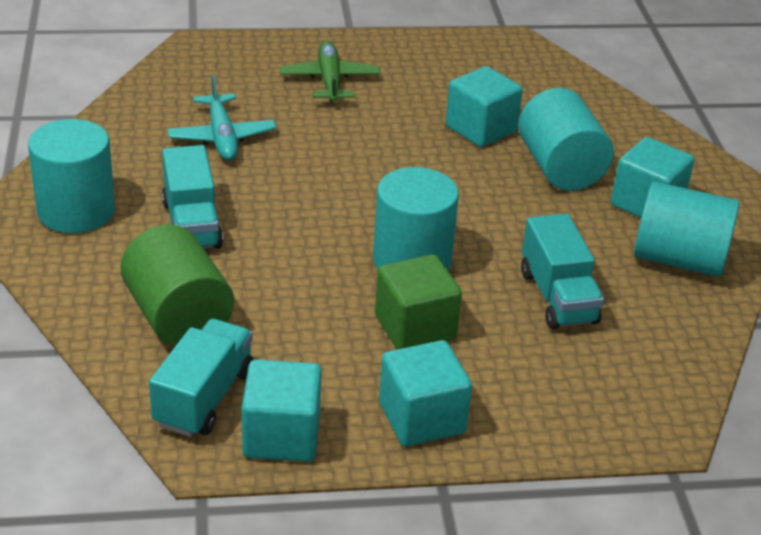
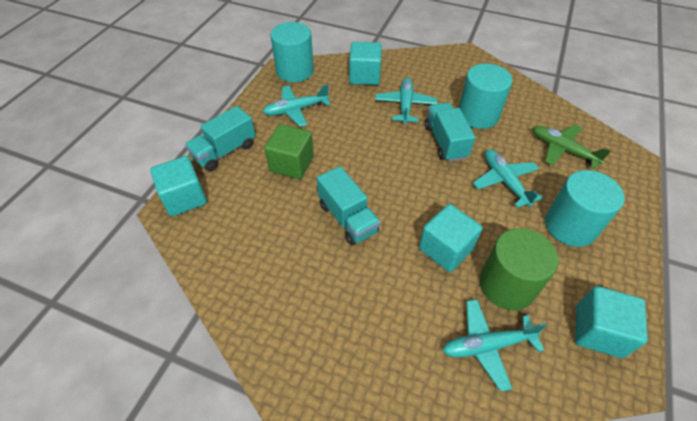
turquoise cylinder: [28,119,115,233] [373,167,459,270] [518,88,614,191] [634,182,740,277] = 4 -> [271,22,314,82] [459,64,512,129] [545,170,625,247] = 3
turquoise plane: [167,74,276,160] = 1 -> [263,85,330,127] [375,78,438,124] [442,299,547,392] [473,149,543,208] = 4

